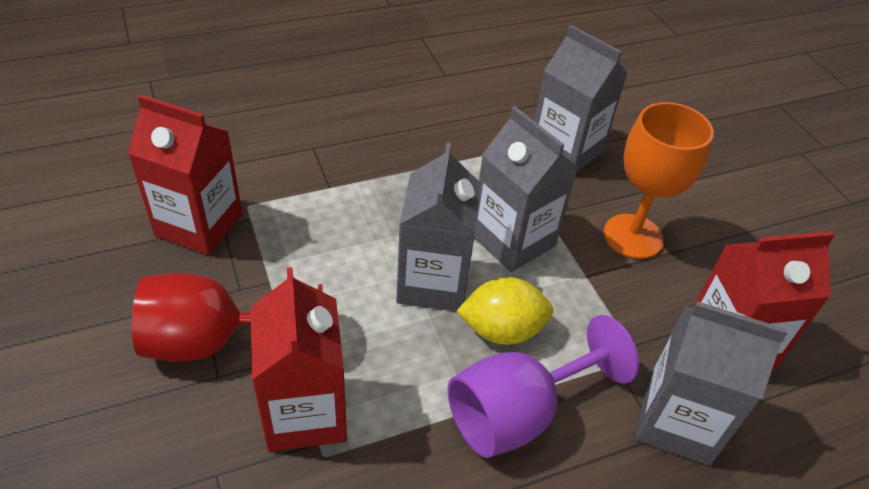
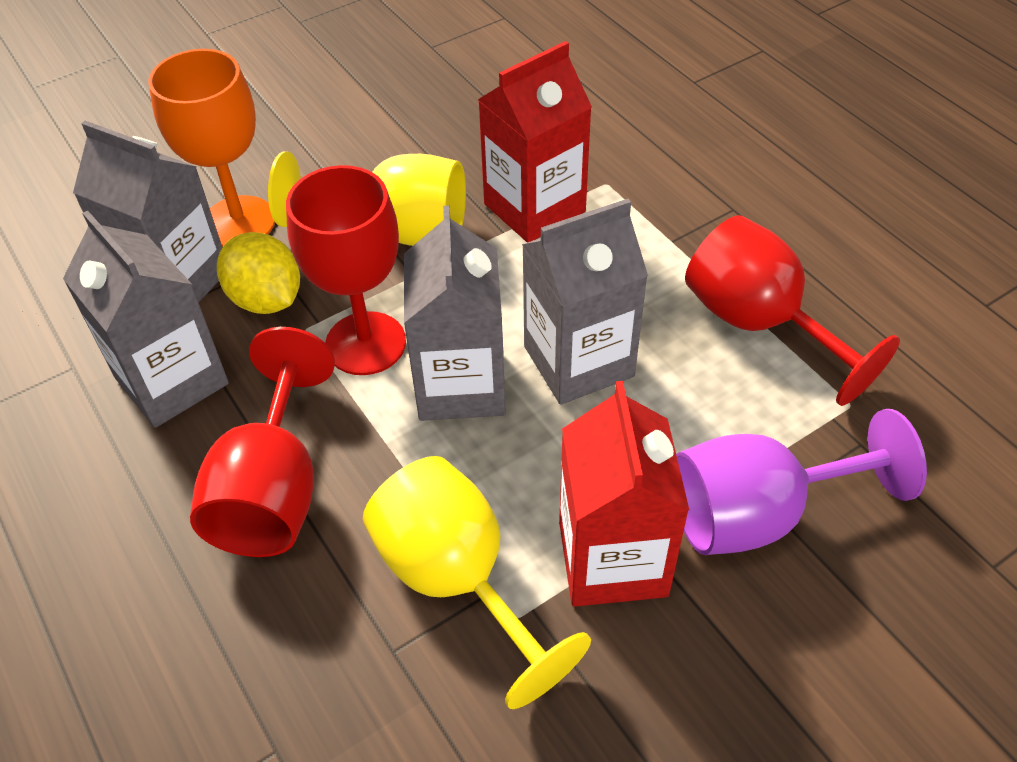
red carton: [127,94,243,255] [251,267,347,452] [693,231,835,370] = 3 -> [478,41,592,243] [559,381,689,607] = 2
red goblet: [132,273,322,362] = 1 -> [190,327,335,557] [286,165,406,375] [685,215,900,406] = 3
yellow goblet: none = 0 -> [268,152,466,246] [363,456,591,709] = 2

